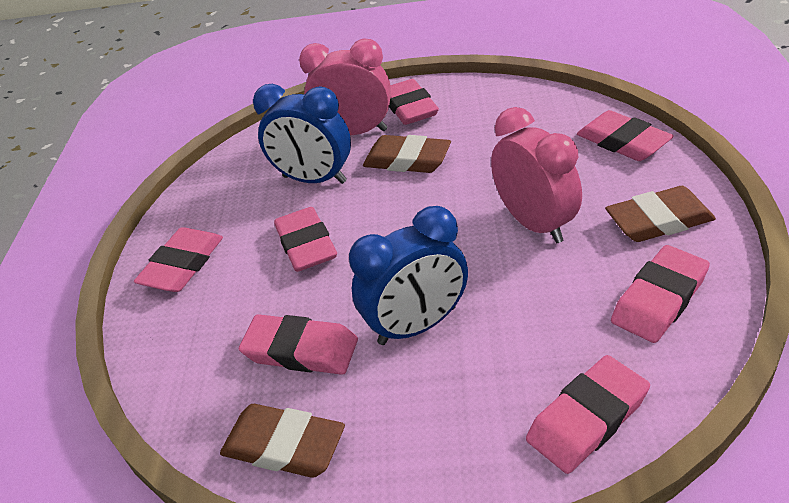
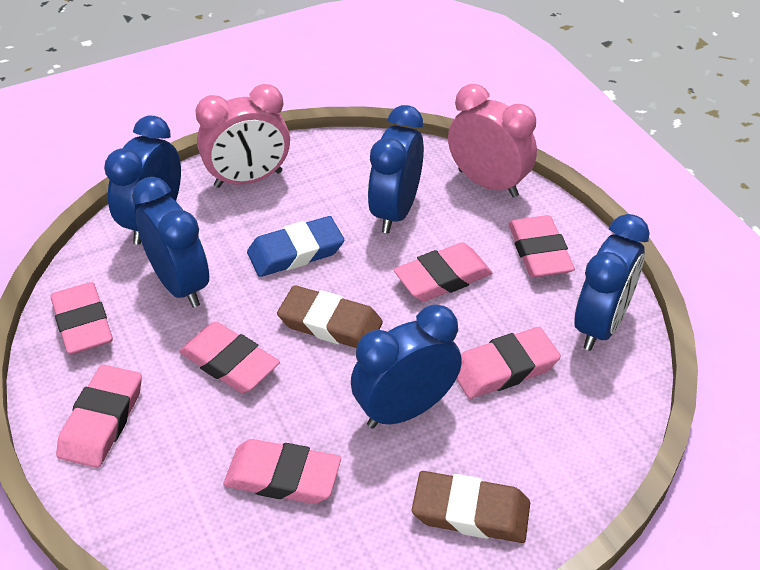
blue clock: [253,84,351,184] [349,206,468,345] = 2 -> [104,116,181,245] [132,177,209,308] [351,304,462,428] [368,105,424,233] [574,214,649,351] = 5
blue eraser: none = 0 -> [247,216,344,277] = 1
brown eraser: [220,404,345,478] [363,135,451,173] [605,186,716,242] = 3 -> [277,285,383,348] [412,471,530,543] = 2

